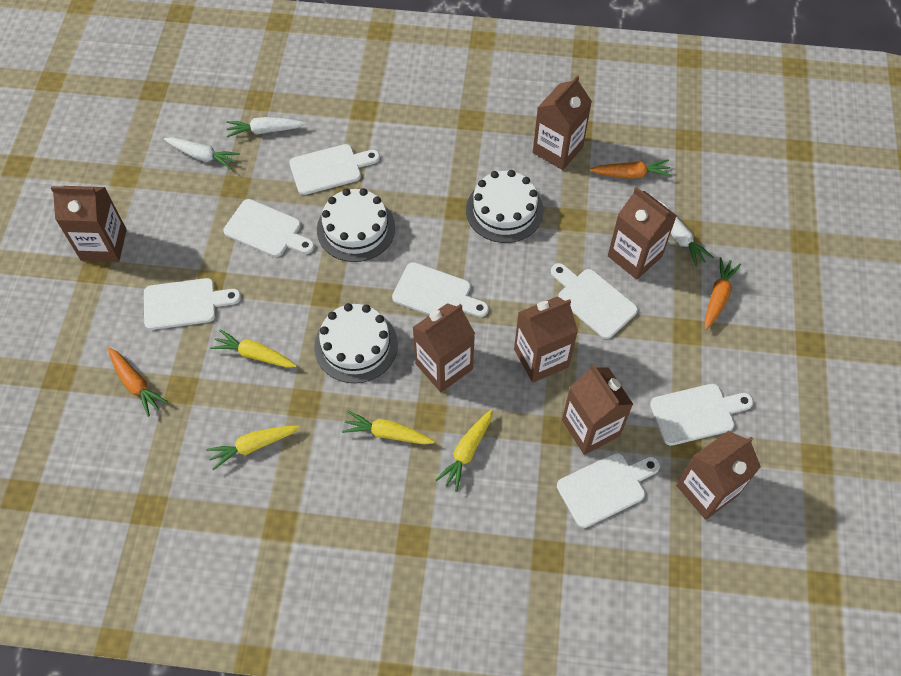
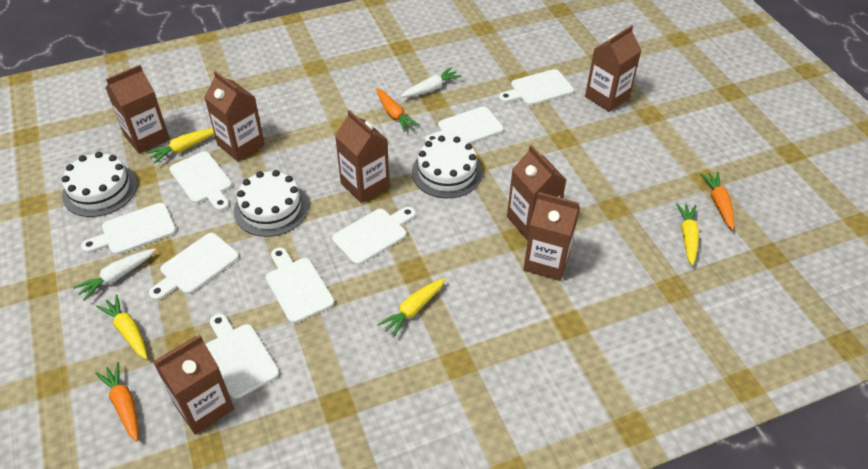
white carrot: [164,137,240,169] [226,117,306,138] [658,200,714,267] = 3 -> [73,248,156,301] [400,67,462,97] = 2
white cutting board: [144,278,241,330] [223,199,314,257] [290,144,380,195] [392,262,489,317] [551,263,638,339] [557,453,660,528] [650,384,754,446] = 7 -> [81,203,176,255] [149,233,239,301] [169,151,232,211] [206,314,279,399] [266,248,334,323] [332,207,416,265] [425,107,503,144] [499,69,574,106] = 8

